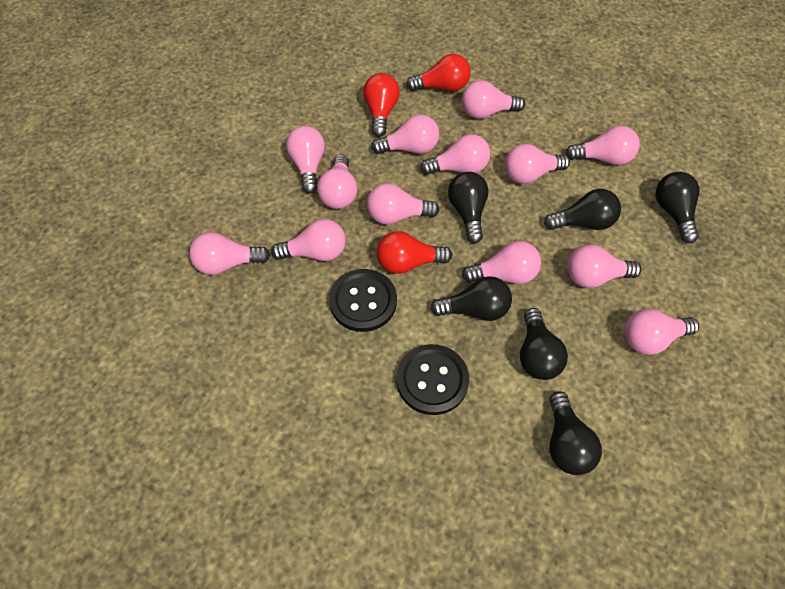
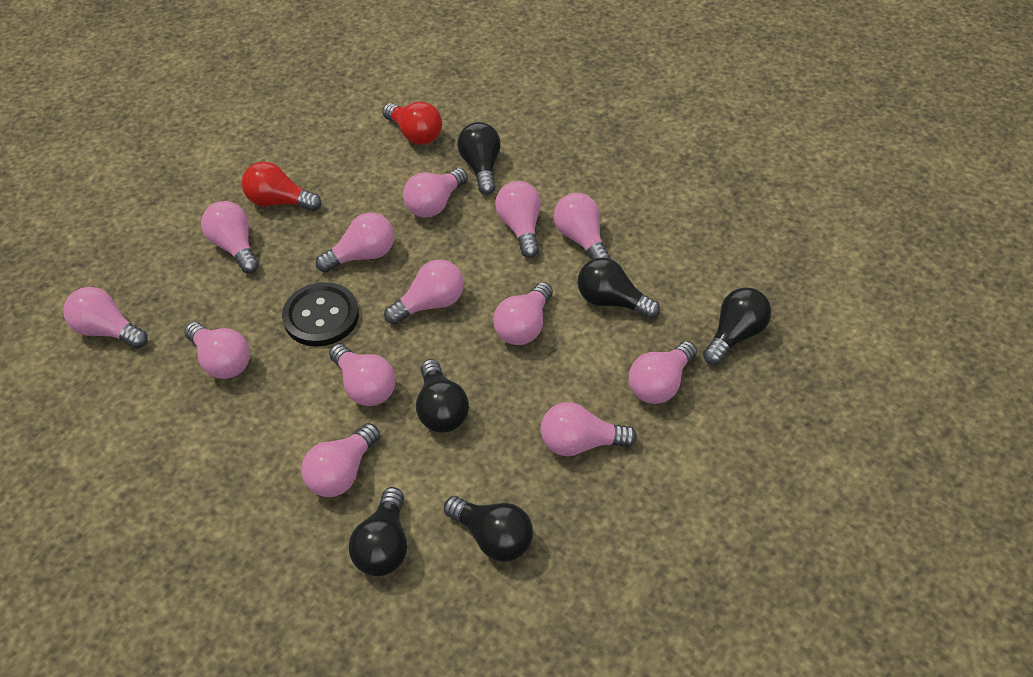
black button: [329,269,397,332] [397,344,469,415] = 2 -> [282,282,359,346] = 1
red light bulb: [363,73,400,137] [377,231,452,274] [406,54,471,91] = 3 -> [242,162,321,211] [382,102,442,145] = 2

